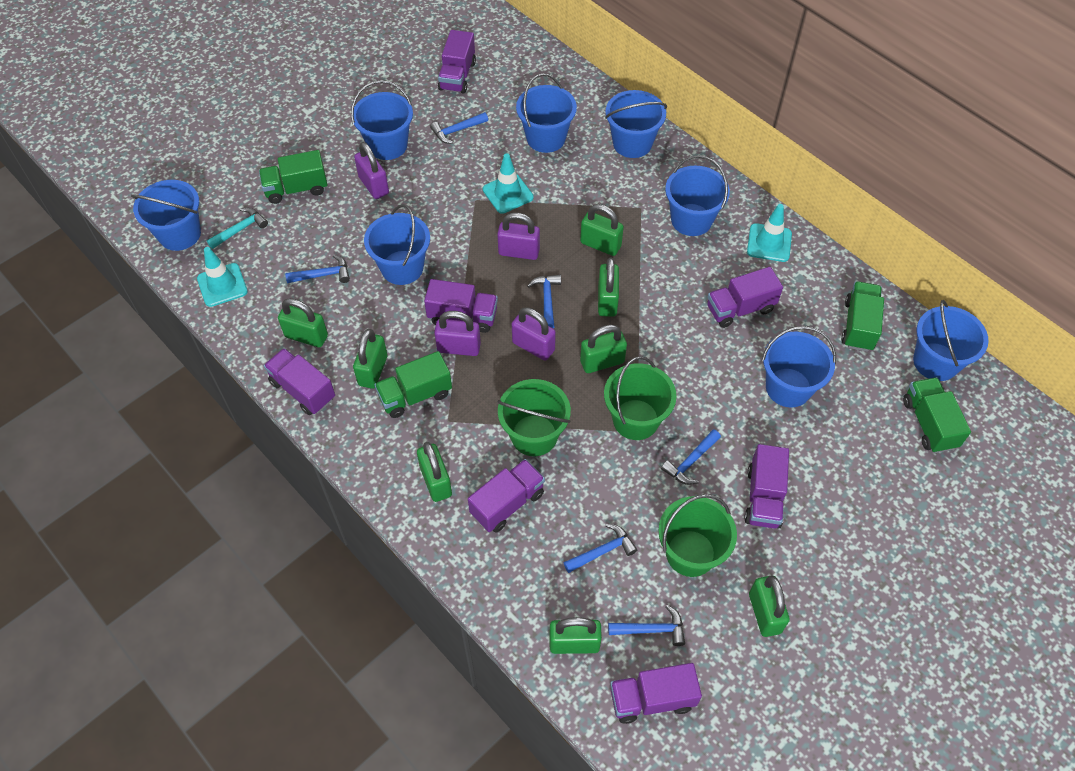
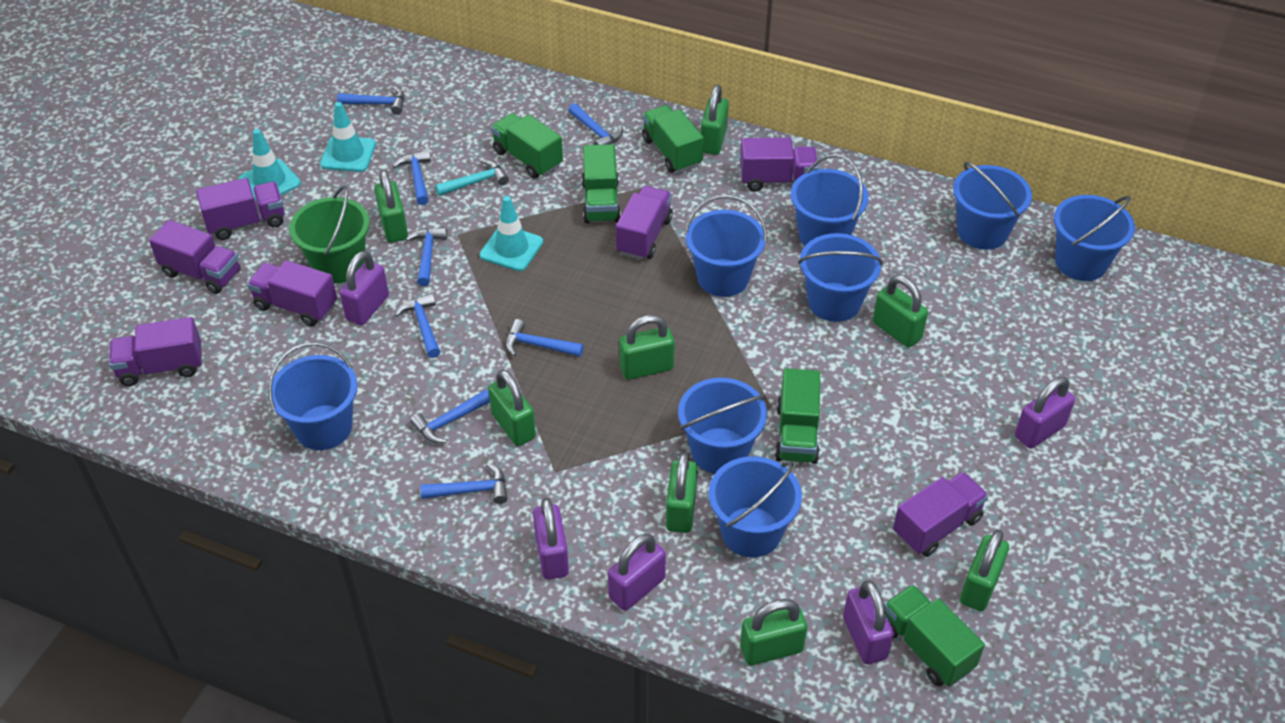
blue hammer: [285,255,350,283] [430,112,488,144] [527,275,561,329] [563,524,637,573] [608,605,685,646] [661,429,721,485] = 6 -> [337,87,404,115] [393,150,431,205] [395,293,440,358] [406,228,447,286] [410,390,490,443] [420,463,508,504] [506,319,584,357] [568,103,623,145] = 8
green bucket: [498,379,571,456] [604,356,677,440] [658,494,737,577] = 3 -> [289,185,370,283] = 1
green truck: [259,150,327,204] [374,351,452,418] [841,281,884,351] [903,377,971,453] = 4 -> [491,113,563,179] [581,144,621,223] [642,105,704,173] [775,368,820,464] [884,584,985,687] = 5
purple padlock: [354,142,389,199] [434,311,481,356] [497,213,540,260] [512,307,556,360] = 4 -> [340,251,389,325] [533,498,569,580] [608,533,666,611] [843,580,894,664] [1015,377,1075,449] = 5

